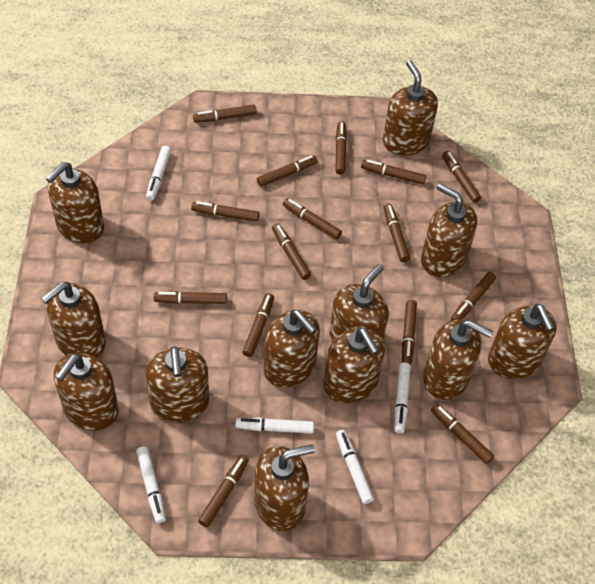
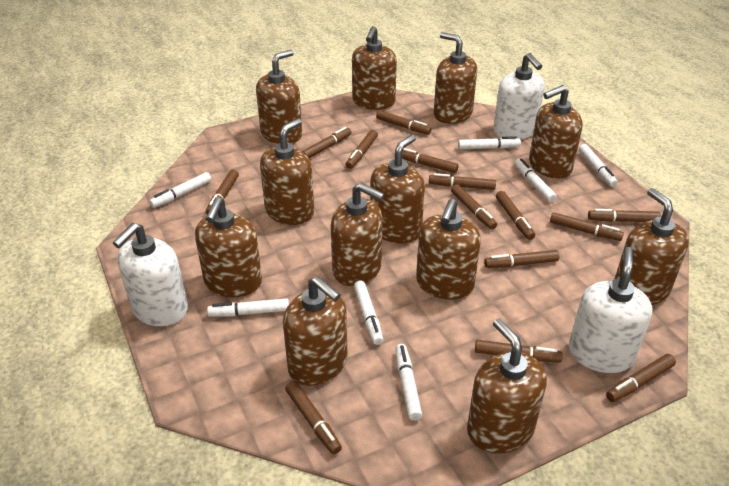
brown marker: [154,291,227,304] [191,201,259,222] [193,104,257,123] [198,455,249,527] [242,293,274,357] [257,155,318,187] [272,223,311,280] [283,198,342,239] [335,121,347,175] [361,160,426,184] [383,204,410,262] [402,300,417,365] [431,404,494,464] [442,151,481,203] [451,272,496,321] = 15 -> [206,169,239,215] [285,381,342,455] [302,127,351,158] [346,130,378,169] [376,110,431,135] [402,148,458,173] [429,173,496,190] [451,184,497,230] [475,340,563,363] [484,250,559,268] [496,191,535,240] [550,212,624,241] [588,209,661,222] [606,354,676,402] = 14
white marker: [136,446,166,523] [146,146,171,201] [235,418,314,434] [336,430,374,504] [394,362,411,433] = 5 -> [149,172,212,208] [207,298,289,317] [354,280,383,345] [395,344,422,421] [458,136,521,149] [514,159,557,202] [579,144,618,187] = 7
white soap dispenser: none = 0 -> [113,223,188,326] [493,53,545,140] [569,247,653,373] = 3

